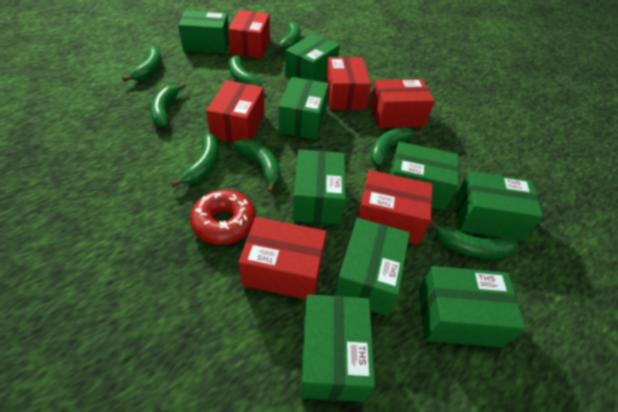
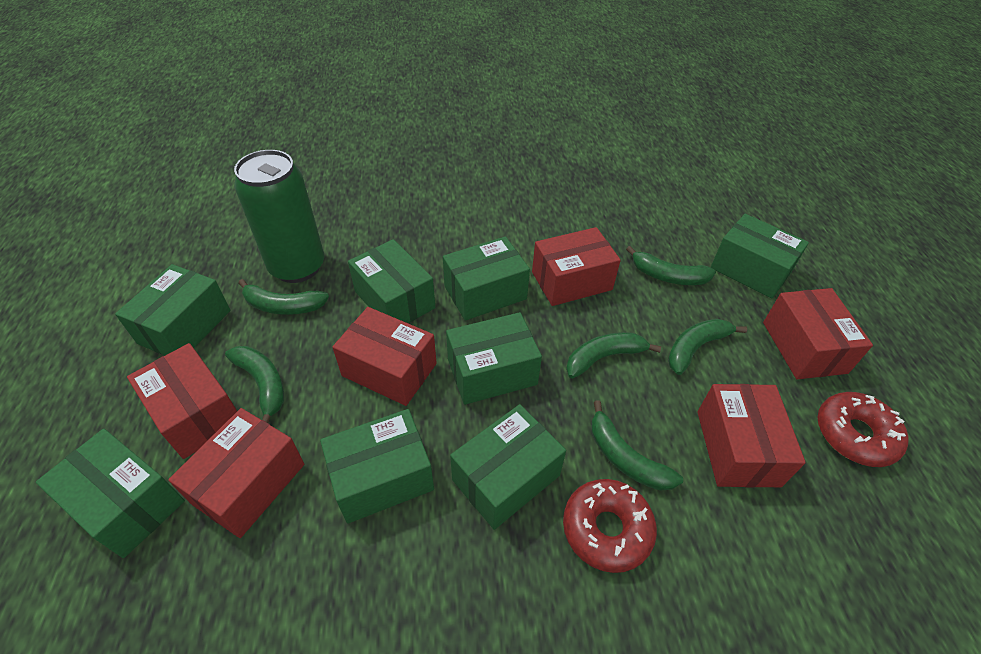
green banana: [122,46,162,82] [150,83,186,128] [171,133,219,187] [229,53,263,87] [233,139,281,193] [273,21,301,50] [370,127,422,166] [429,219,518,259] = 8 -> [225,346,284,423] [238,279,329,315] [566,332,661,379] [591,400,683,491] [626,246,716,285] [668,319,747,375] = 6
green box: [178,10,229,54] [279,77,329,140] [285,34,340,82] [293,150,346,225] [300,294,375,402] [334,218,410,316] [390,142,459,210] [419,266,526,347] [455,171,543,241] = 9 -> [36,429,185,558] [115,264,231,355] [320,409,434,524] [348,239,435,323] [443,236,530,321] [446,312,542,405] [450,404,566,530] [711,214,809,299] = 8
green can: none = 0 -> [234,150,324,283] = 1
red donut: [190,190,256,245] = 1 -> [563,479,657,573] [817,392,909,467] = 2

